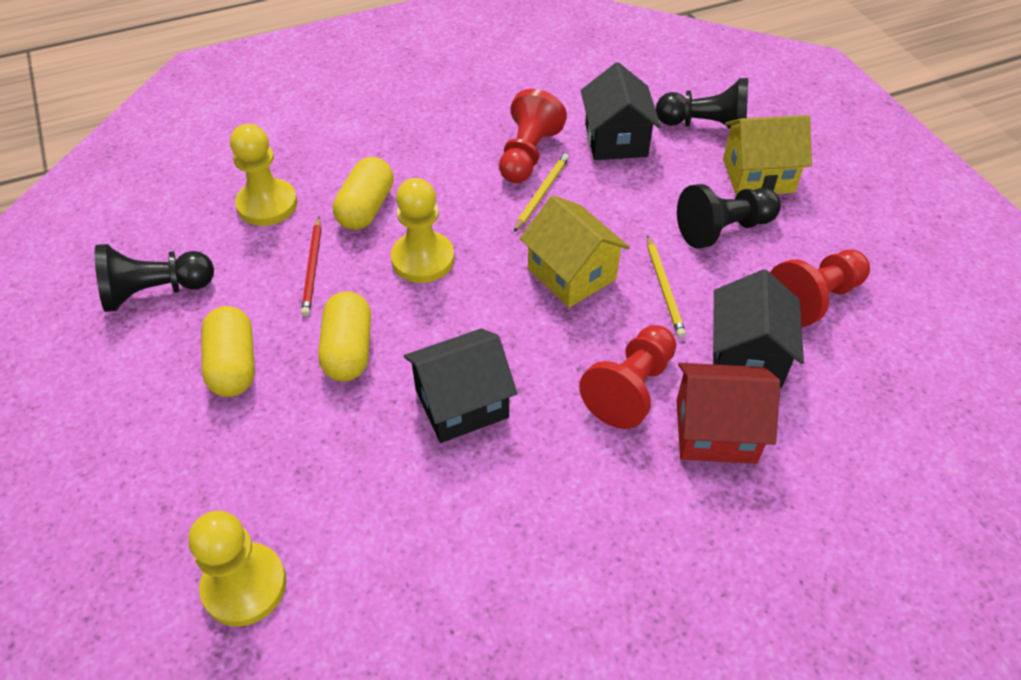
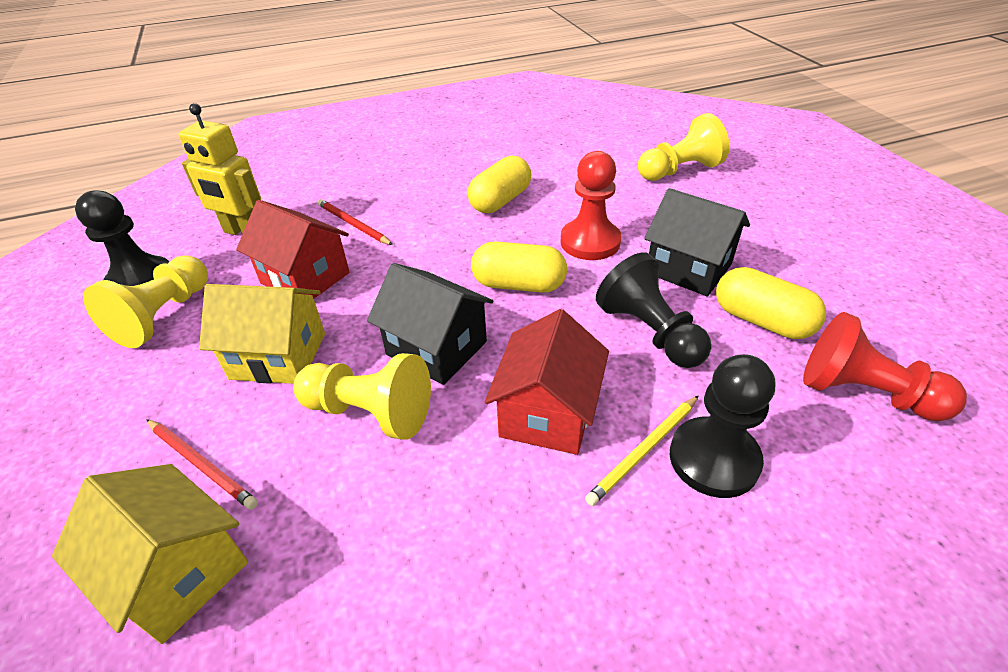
black house: [404,328,517,443] [581,62,661,160] [713,269,804,388] = 3 -> [367,263,493,385] [644,188,750,297] = 2
red house: [676,363,780,464] = 1 -> [236,200,350,299] [485,309,609,455] = 2
red pawn: [499,89,567,183] [579,325,676,429] [770,250,870,327] = 3 -> [561,151,621,260] [803,312,967,421] = 2
red pencil: [301,217,321,316] = 1 -> [146,419,258,510] [318,199,393,245] = 2
yellow pencil: [514,154,569,232] [647,235,686,338] = 2 -> [585,395,699,506] = 1
yellow robot: none = 0 -> [178,103,261,235] = 1

